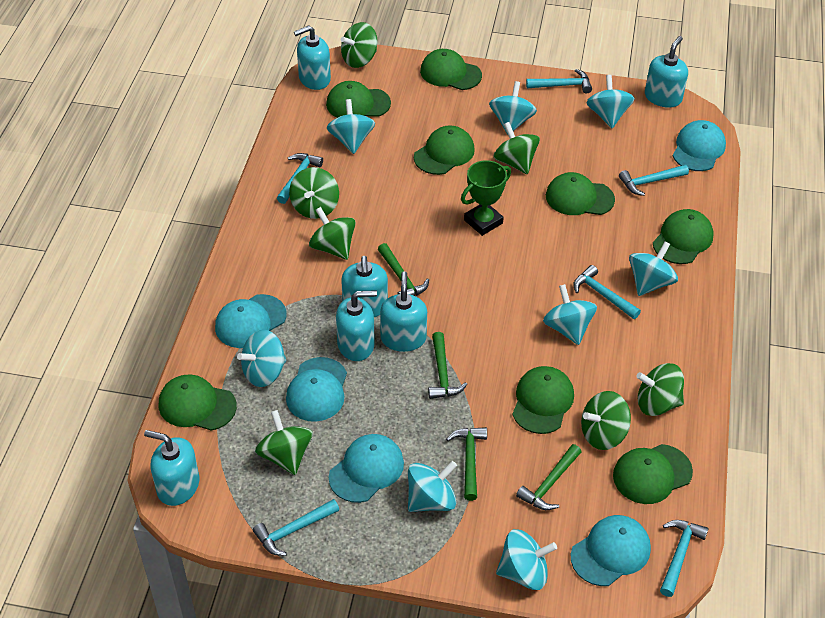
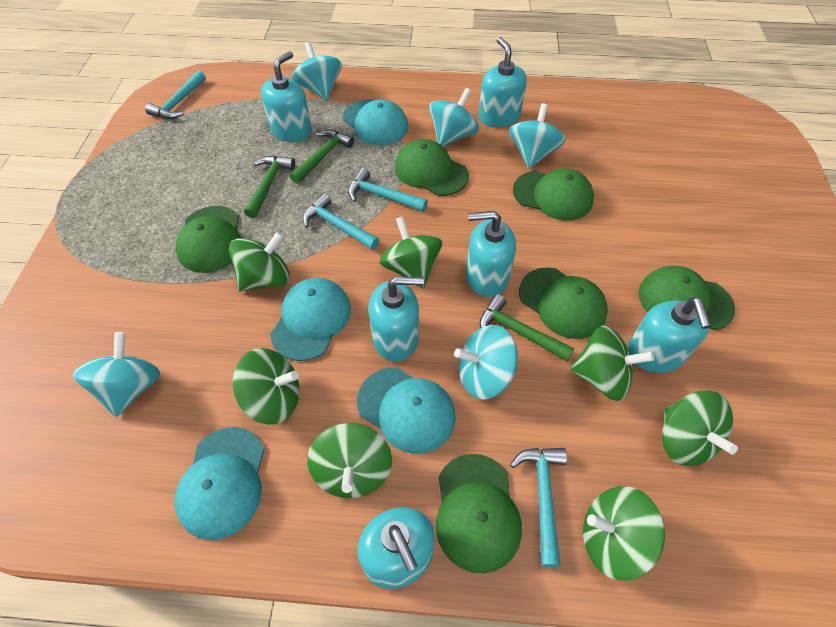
green cap: [159,374,237,431] [326,81,391,118] [414,125,475,175] [420,49,482,90] [512,366,574,434] [546,172,615,215] [613,444,693,504] [653,209,714,264] = 8 -> [176,206,241,273] [395,139,469,196] [436,454,522,573] [513,168,594,221] [519,267,608,339] [639,266,735,330] = 6
green hammer: [378,243,429,296] [428,332,467,399] [446,427,487,501] [516,444,581,510] = 4 -> [244,156,295,218] [290,130,354,184] [479,294,574,361] = 3
green trophy: [461,160,511,236] = 1 -> none = 0
turquoise cap: [215,294,287,348] [286,357,347,422] [329,434,404,503] [571,515,651,586] [673,120,726,171] = 5 -> [174,427,265,540] [270,278,351,361] [343,99,408,145] [357,368,456,454] = 4
turquoise hammer: [253,499,339,556] [277,153,323,204] [526,69,592,93] [573,265,641,319] [619,165,689,196] [660,520,709,597] = 6 -> [145,71,206,119] [303,194,379,250] [348,168,428,212] [510,448,567,567] = 4
turquoise spinning top: [237,330,286,387] [327,99,375,154] [408,461,457,512] [489,81,537,134] [496,529,557,590] [543,284,597,345] [586,75,635,128] [629,242,678,296] = 8 -> [73,332,160,417] [292,42,342,101] [429,88,479,146] [454,325,518,400] [509,103,566,169] = 5

